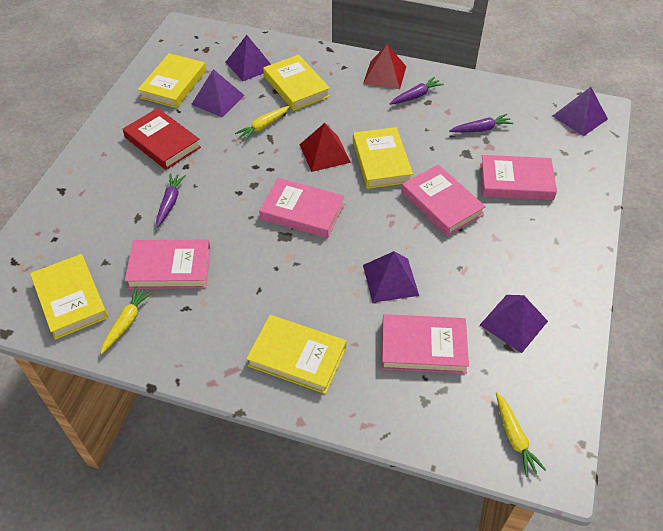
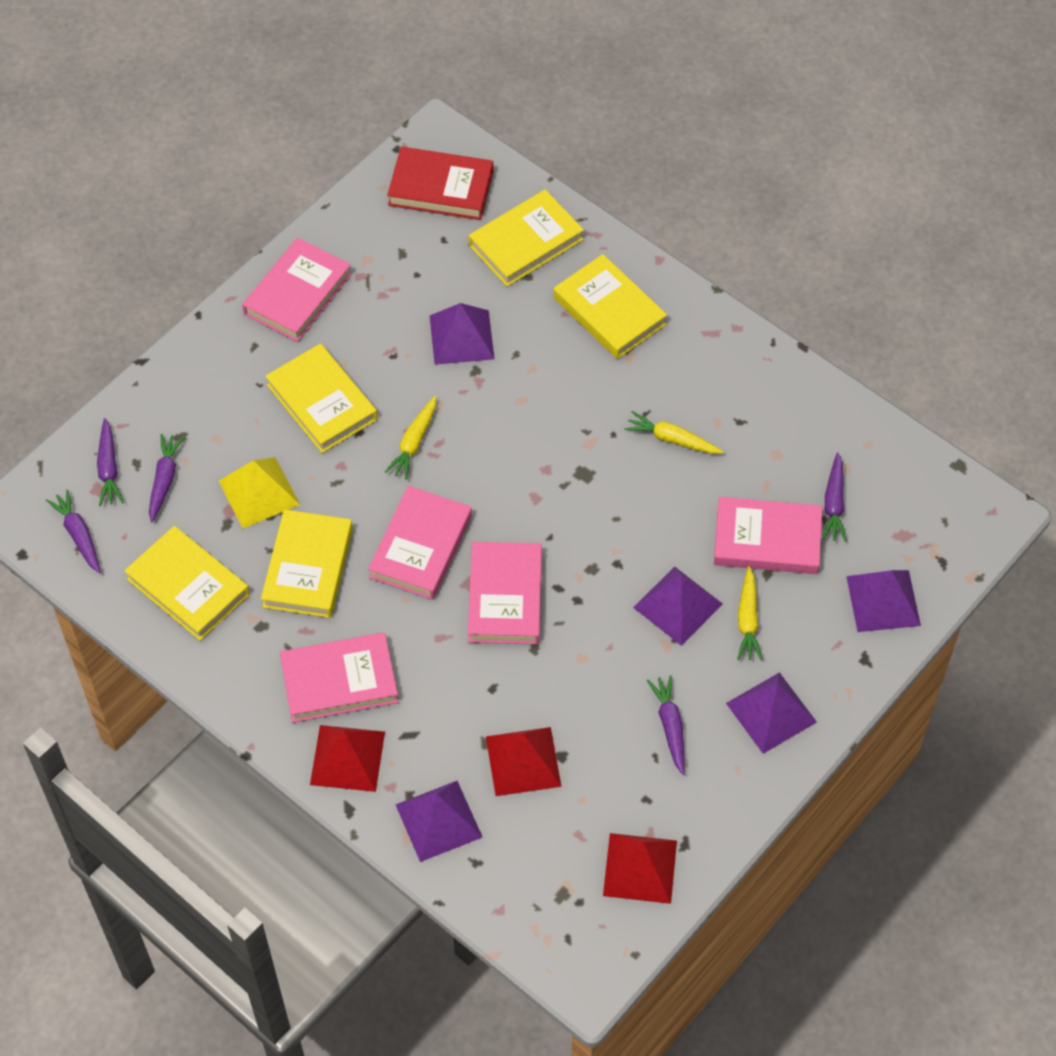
purple carrot: [156,173,186,228] [390,77,444,105] [449,114,513,132] = 3 -> [46,489,101,573] [97,418,124,506] [149,434,184,522] [647,675,685,775] [822,452,847,542] = 5
red pyramid: [299,123,351,172] [363,44,407,89] = 2 -> [310,725,385,792] [486,727,562,796] [603,833,677,904] = 3
yellow pyramid: none = 0 -> [219,457,300,529] = 1

